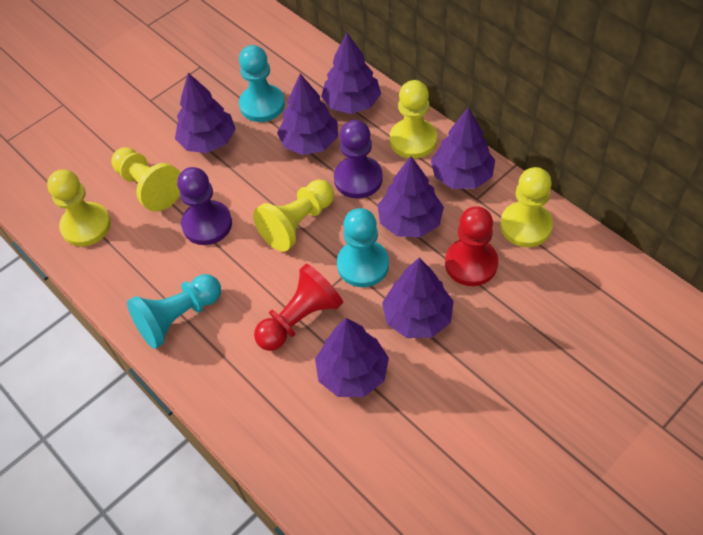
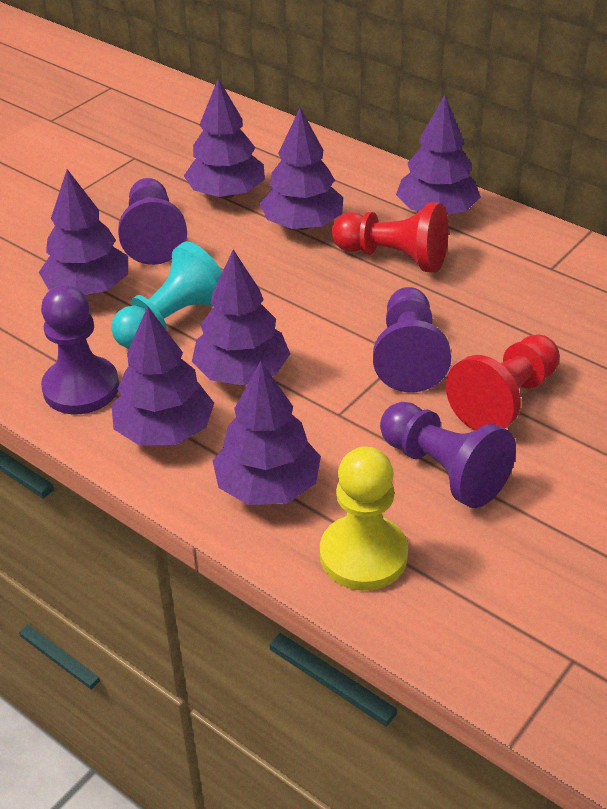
purple pawn: [177,167,232,245] [334,120,383,199] = 2 -> [41,285,119,414] [118,178,187,265] [373,287,451,392] [380,402,516,508] = 4
turquoise pawn: [127,274,221,349] [239,45,285,122] [337,208,389,287] = 3 -> [111,241,222,349] = 1
yellow pawn: [47,169,111,247] [111,147,181,212] [253,180,334,252] [390,80,437,159] [500,167,553,247] = 5 -> [320,447,408,591] = 1

